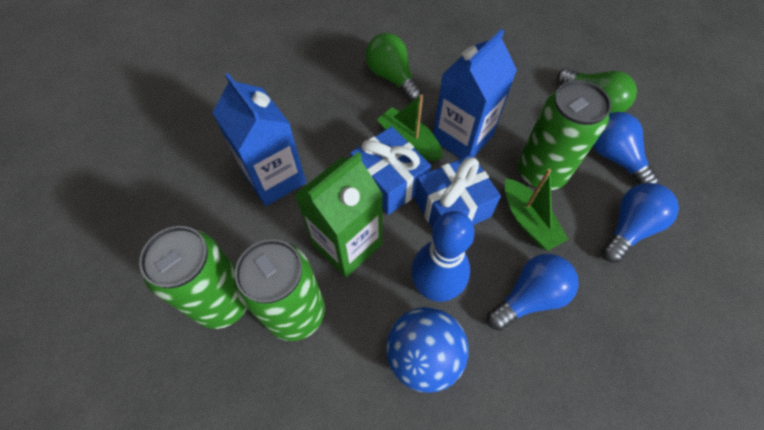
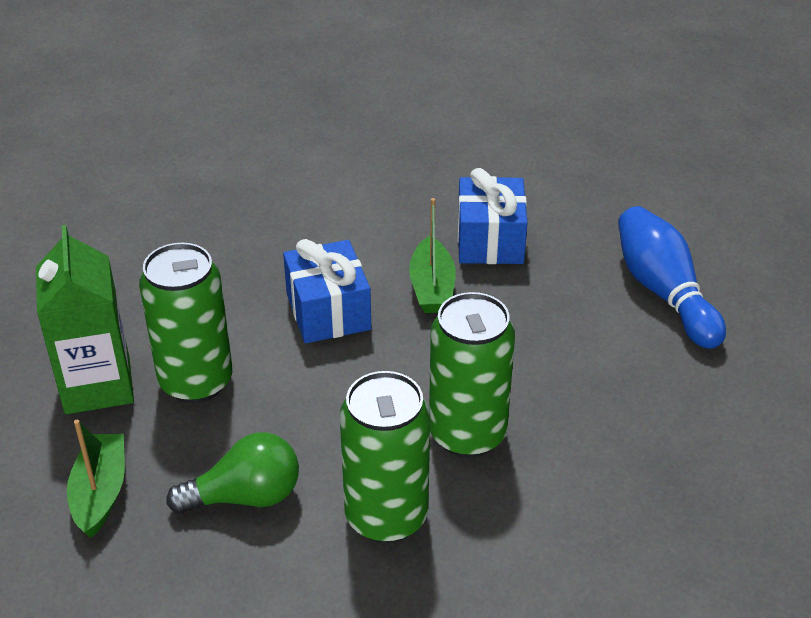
blue ball: [386,307,469,393] = 1 -> none = 0
blue carton: [212,73,306,206] [433,29,517,159] = 2 -> none = 0
blue light bulb: [487,254,579,331] [593,112,660,185] [602,183,679,263] = 3 -> none = 0
green light bulb: [366,33,422,102] [557,68,637,113] = 2 -> [166,432,299,514] = 1

